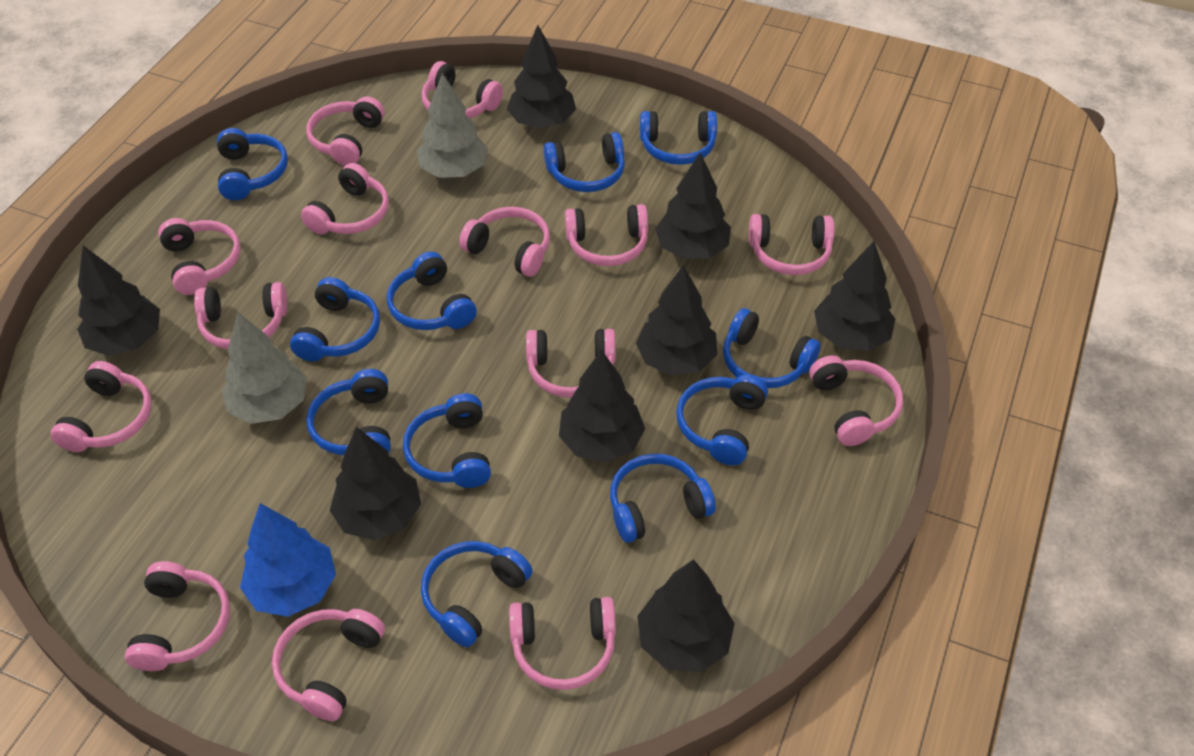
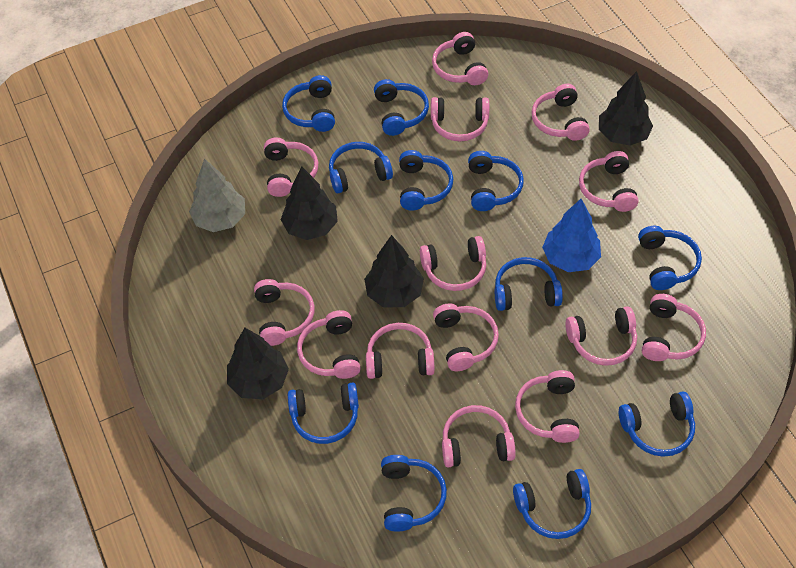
black tree: [77,246,160,356] [330,427,421,540] [507,25,576,128] [559,350,645,462] [636,265,717,376] [637,559,735,672] [655,153,731,259] [814,241,895,351] = 8 -> [227,328,289,399] [281,167,338,240] [364,235,424,307] [599,71,653,146] = 4
grey tree: [222,312,307,424] [417,73,488,178] = 2 -> [189,158,245,232] = 1

